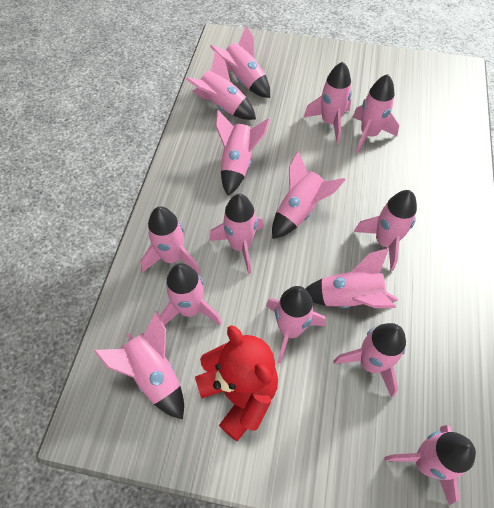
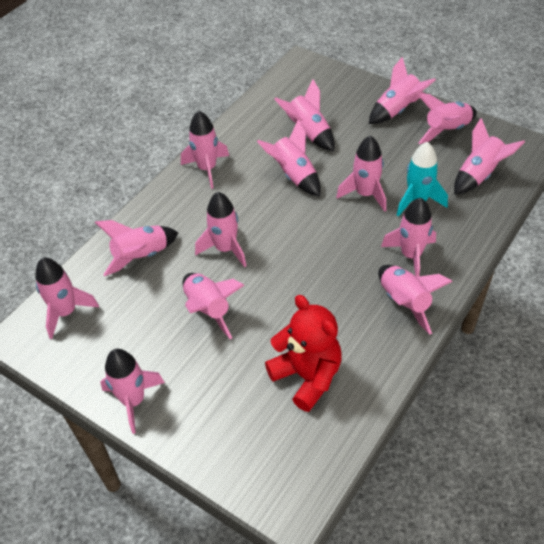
pink rocket: [94,311,184,419] [140,206,200,274] [160,263,222,326] [186,51,256,120] [209,194,263,274] [210,26,270,98] [216,110,270,196] [266,286,326,364] [272,151,346,239] [304,62,352,143] [305,248,398,308] [333,323,406,398] [352,74,399,153] [354,190,417,271] [384,425,476,505] = 15 -> [36,258,99,339] [95,220,178,276] [100,349,165,434] [181,111,229,189] [183,273,245,339] [195,192,247,267] [257,119,321,197] [275,79,335,151] [336,135,386,212] [369,57,436,124] [378,265,453,335] [381,198,436,277] [418,94,477,144] [454,118,525,195] = 14
turquoise rocket: none = 0 -> [397,142,448,217] = 1

